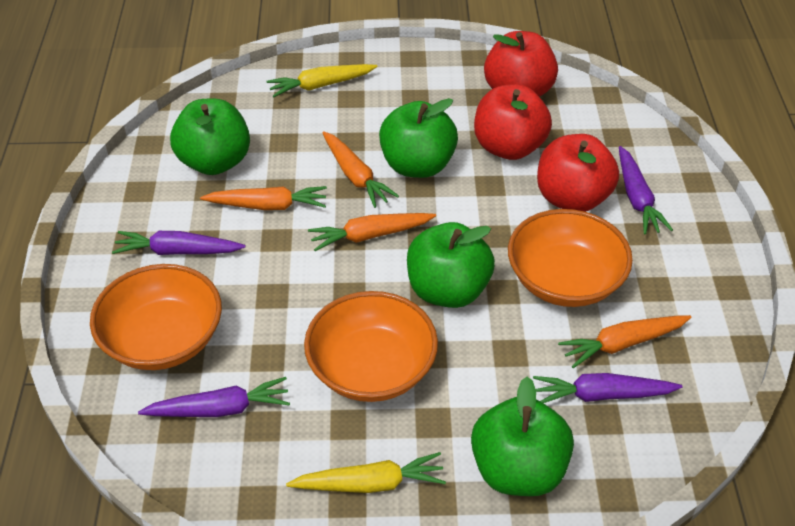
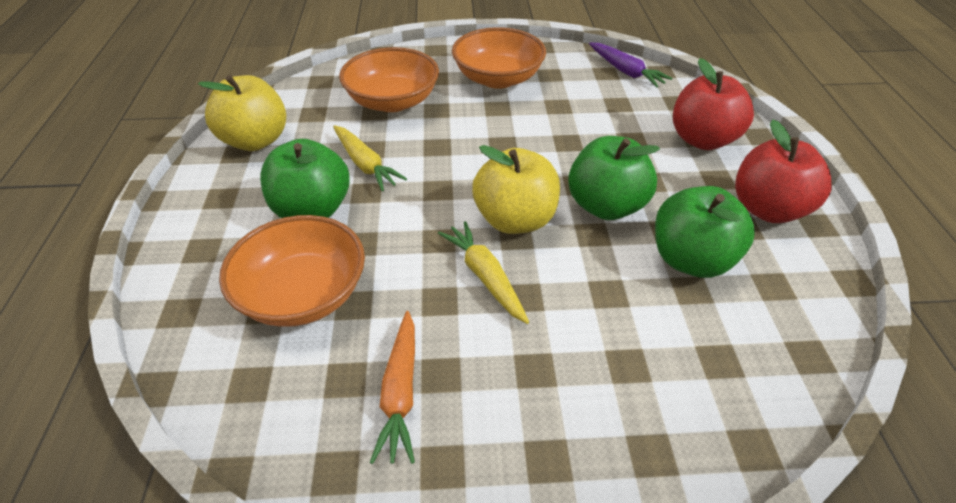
green apple: [170,98,250,175] [379,98,458,178] [407,222,495,308] [471,377,574,496] = 4 -> [260,139,350,218] [568,136,660,220] [655,186,755,278] = 3
orange carrot: [200,186,327,210] [308,213,436,251] [322,131,399,208] [558,315,691,368] = 4 -> [370,311,415,464] = 1
purple carrot: [112,231,246,255] [138,377,290,417] [533,373,683,403] [619,146,673,235] = 4 -> [589,43,673,87] = 1
red apple: [474,84,552,160] [484,31,558,97] [537,134,619,212] = 3 -> [673,58,754,150] [735,120,832,223] = 2
yellow apple: none = 0 -> [198,75,286,151] [472,145,560,234] = 2

